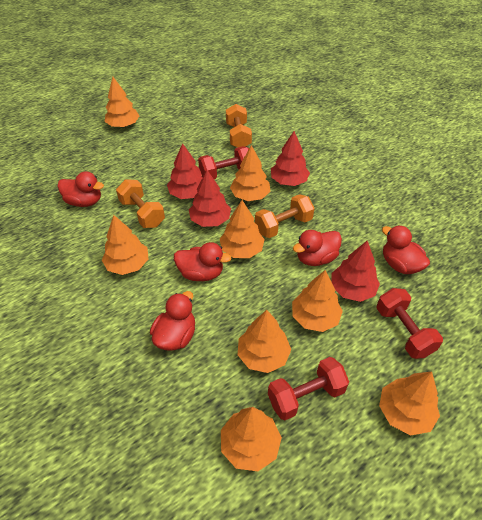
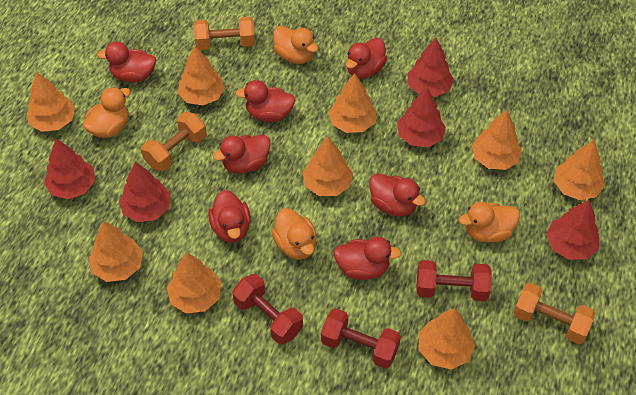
orange duck: none = 0 -> [83,87,130,138] [272,208,316,260] [273,26,318,64] [459,202,520,243] = 4
orange tree: [102,215,148,275] [104,77,139,128] [220,200,265,258] [221,407,282,471] [230,145,271,201] [238,310,291,373] [292,270,343,332] [379,372,440,435] = 8 -> [27,72,75,132] [89,221,143,282] [167,253,222,313] [178,46,225,105] [302,136,353,196] [328,73,377,133] [419,308,475,370] [472,110,522,170] [554,140,605,200] = 9
red duck: [57,171,104,207] [150,291,195,351] [174,242,232,281] [293,230,342,266] [382,225,430,274] = 5 -> [97,42,156,83] [208,190,251,243] [213,135,271,174] [235,80,295,122] [334,237,401,280] [345,38,387,78] [369,173,426,216] = 7
red tree: [167,143,203,199] [189,170,231,227] [271,131,310,186] [331,241,380,302] = 4 -> [44,139,95,199] [119,162,171,222] [397,87,446,147] [407,38,454,97] [546,200,599,260] = 5

